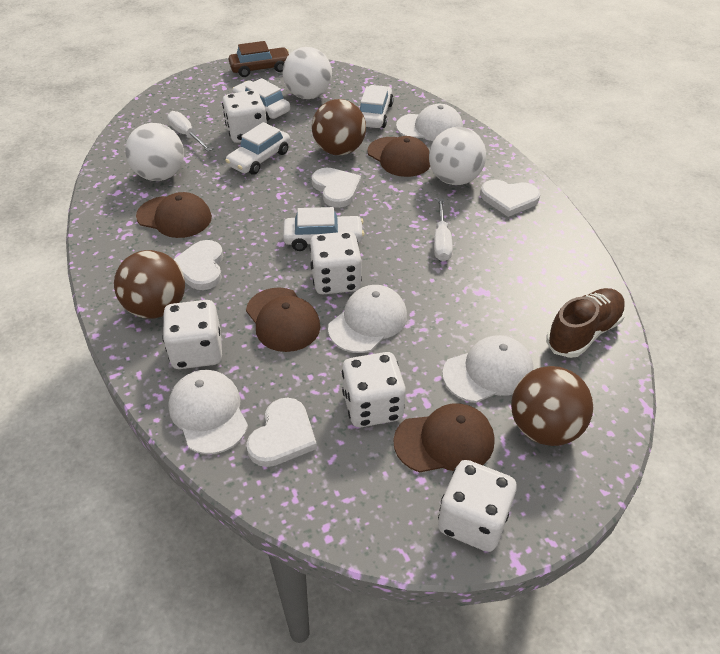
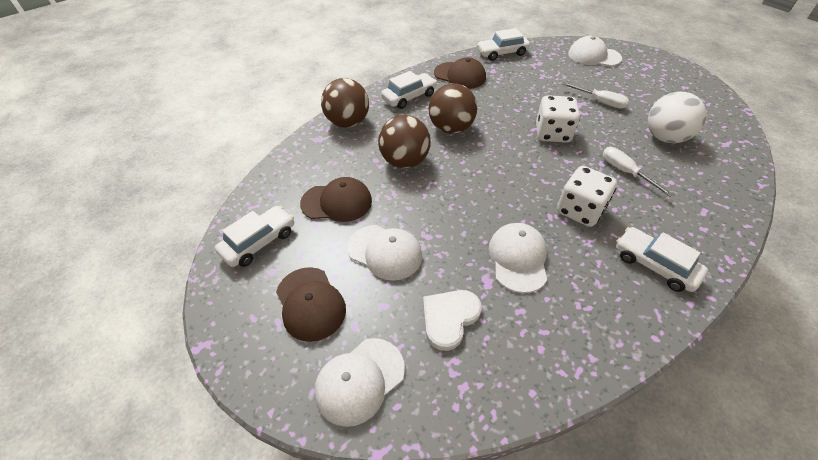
brown cap: [136,192,212,238] [246,287,320,352] [367,136,430,177] [393,403,494,473] = 4 -> [276,267,346,342] [300,177,372,222] [434,57,486,89] = 3
brown car: [229,41,289,77] = 1 -> none = 0
brown shoe: [546,288,626,358] = 1 -> none = 0
white ball: [125,123,184,181] [283,47,332,99] [429,127,486,185] = 3 -> [648,92,706,143] = 1
white dice: [162,300,222,369] [222,90,267,143] [309,231,362,294] [342,352,406,427] [438,460,517,552] = 5 -> [536,95,580,143] [557,166,617,227] = 2
white heart: [174,240,223,290] [246,398,317,467] [312,168,361,208] [480,180,540,217] = 4 -> [423,290,482,351] = 1

